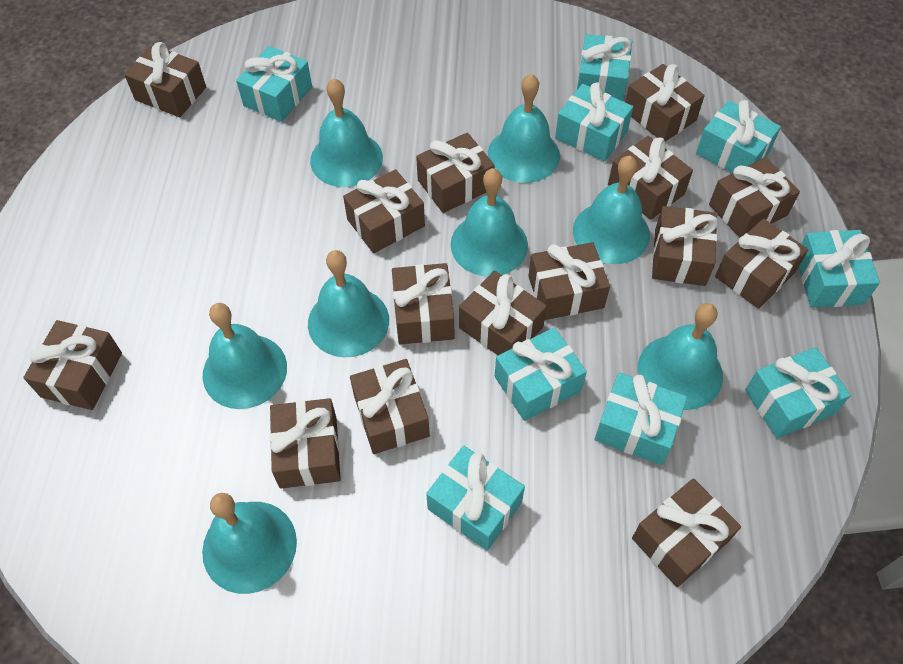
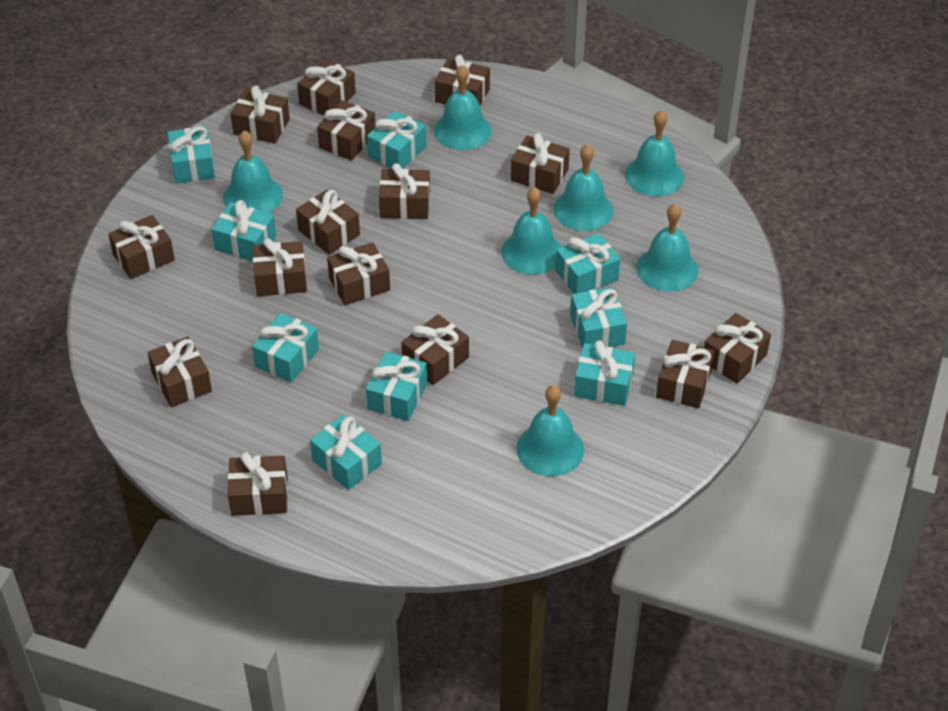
turquoise bell: [202,493,297,594] [203,303,287,409] [308,250,389,357] [310,78,383,187] [450,168,528,276] [488,74,560,183] [573,156,650,264] [638,303,723,410] = 8 -> [223,130,283,213] [434,65,491,150] [501,187,561,275] [516,385,584,476] [553,144,613,231] [625,110,684,196] [636,203,698,292] = 7

